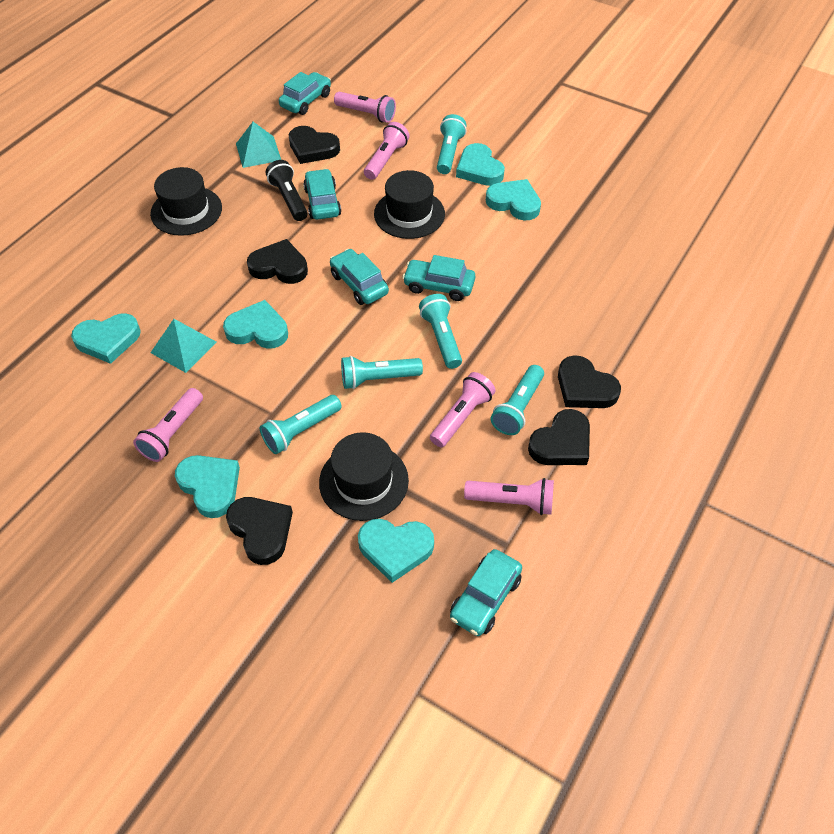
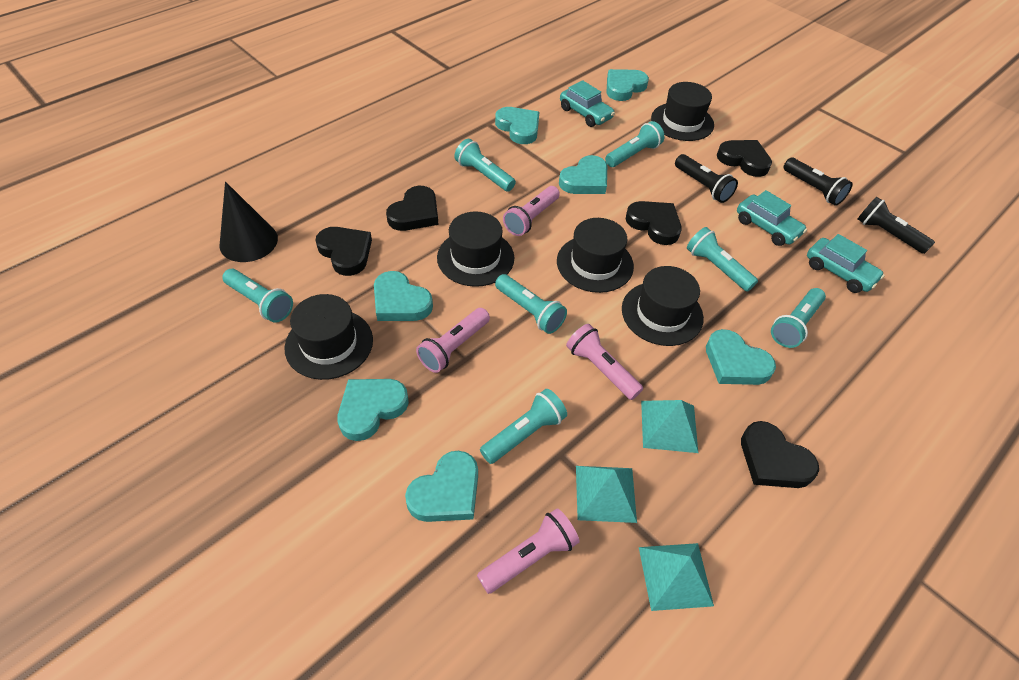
black cone: none = 0 -> [219,181,278,262] = 1
black flashlight: [266,160,308,221] = 1 -> [675,154,738,203] [783,158,853,206] [858,197,935,254] = 3
black hat: [150,167,222,236] [319,432,409,521] [374,170,445,239] = 3 -> [284,294,373,380] [437,211,514,287] [557,218,634,293] [622,266,704,346] [651,82,714,141] = 5
pink flashlight: [133,388,203,462] [334,92,396,123] [364,122,409,180] [430,372,496,447] [464,478,554,515] = 5 -> [416,308,490,373] [477,508,580,594] [503,186,560,236] [566,324,643,400] = 4
turquoise car: [279,72,331,115] [303,169,341,220] [330,249,389,305] [402,255,475,301] [450,549,522,636] = 5 -> [560,80,615,127] [737,190,807,246] [807,234,885,293] = 3
turquoise flashlight: [260,395,342,454] [341,356,423,389] [419,294,462,369] [437,114,467,174] [491,365,544,435] = 5 -> [222,269,293,323] [454,139,516,192] [480,389,567,464] [495,274,567,334] [605,121,665,167] [687,227,758,292] [771,288,826,348] = 7
turquoise heart: [71,313,141,364] [175,455,240,518] [223,300,288,349] [358,519,434,583] [456,143,505,186] [486,179,541,221] = 6 -> [337,379,409,441] [374,271,433,321] [405,451,478,522] [495,107,539,144] [559,155,607,194] [607,69,649,101] [706,329,776,385] = 7
turquoise pyramid: [150,319,217,373] [236,122,281,168] = 2 -> [576,466,637,523] [639,543,714,611] [641,400,698,453] = 3

